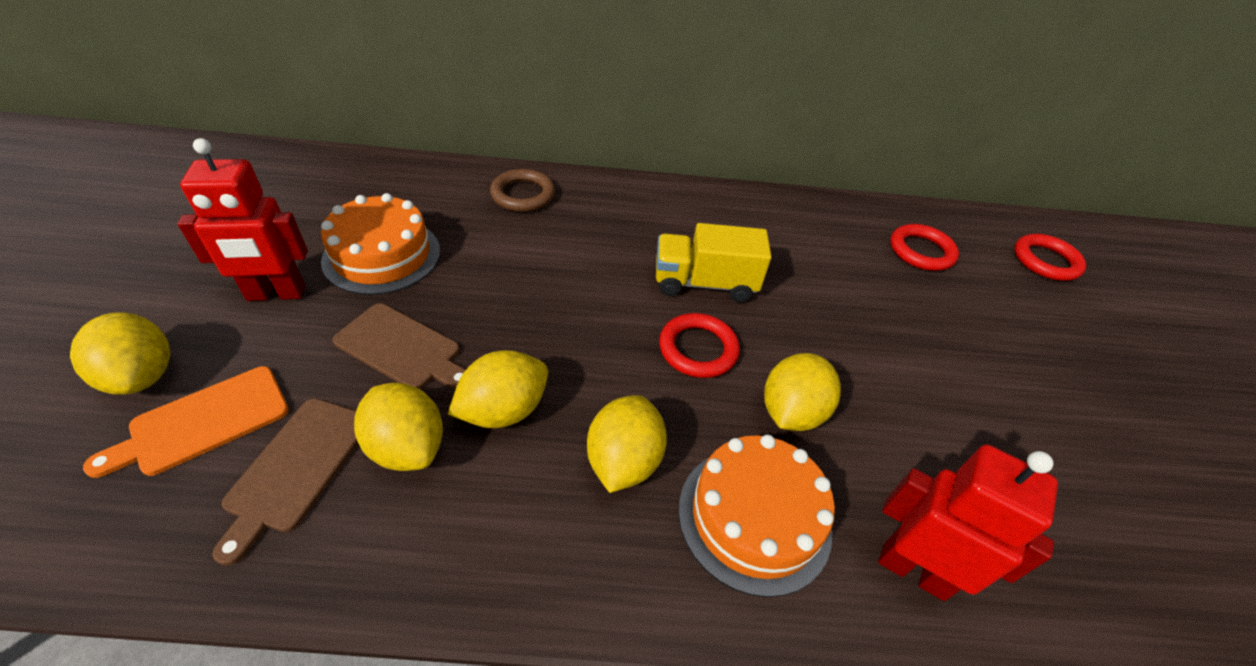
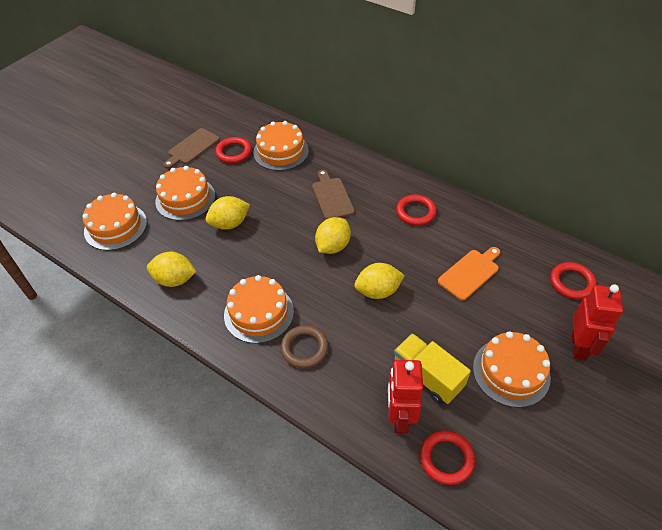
orange cake: [321,193,440,295] [679,435,835,597] = 2 -> [82,193,147,250] [155,166,215,221] [224,275,294,344] [253,121,309,171] [473,331,551,408] = 5
red ring: [659,313,740,378] [890,224,959,271] [1014,234,1086,281] = 3 -> [215,137,252,163] [396,195,437,226] [420,430,475,485] [550,262,597,300] = 4
yellow lemon: [70,312,170,395] [354,383,443,471] [448,350,548,428] [587,395,667,493] [764,353,841,431] = 5 -> [147,252,197,287] [206,196,250,230] [315,217,351,254] [354,263,405,299] = 4

